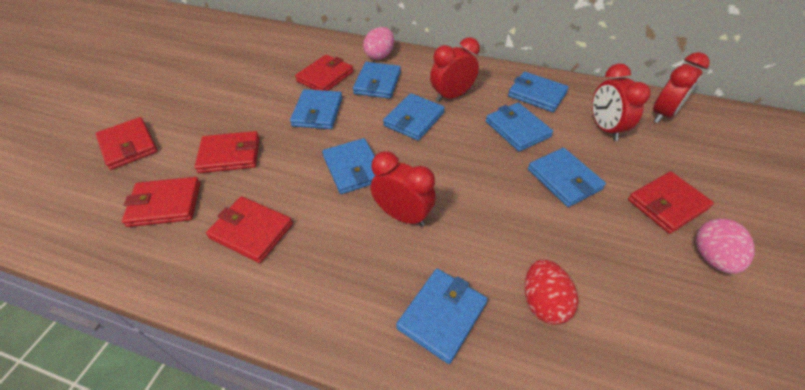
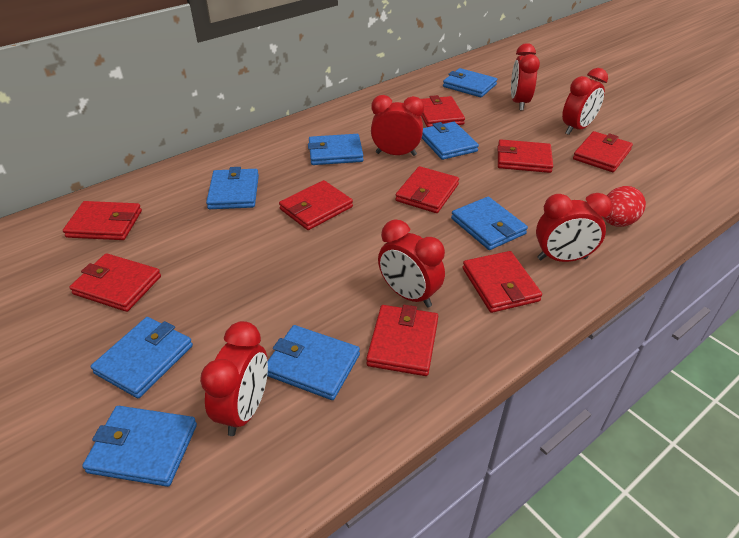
pink egg: [363,27,394,60] [696,219,755,274] = 2 -> none = 0
red clock: [371,151,436,226] [430,37,480,102] [592,64,651,141] [653,52,710,123] = 4 -> [200,321,268,436] [371,95,424,156] [378,220,445,308] [511,43,540,110] [536,193,612,262] [562,68,608,135] = 6
red wallet: [95,117,158,170] [122,177,201,227] [194,131,259,173] [206,196,293,263] [295,55,354,91] [628,171,714,234] = 6 -> [63,201,142,240] [69,253,161,312] [279,180,353,230] [366,305,438,376] [395,166,459,213] [421,95,465,127] [463,251,542,313] [497,139,553,173] [573,131,633,172] = 9

